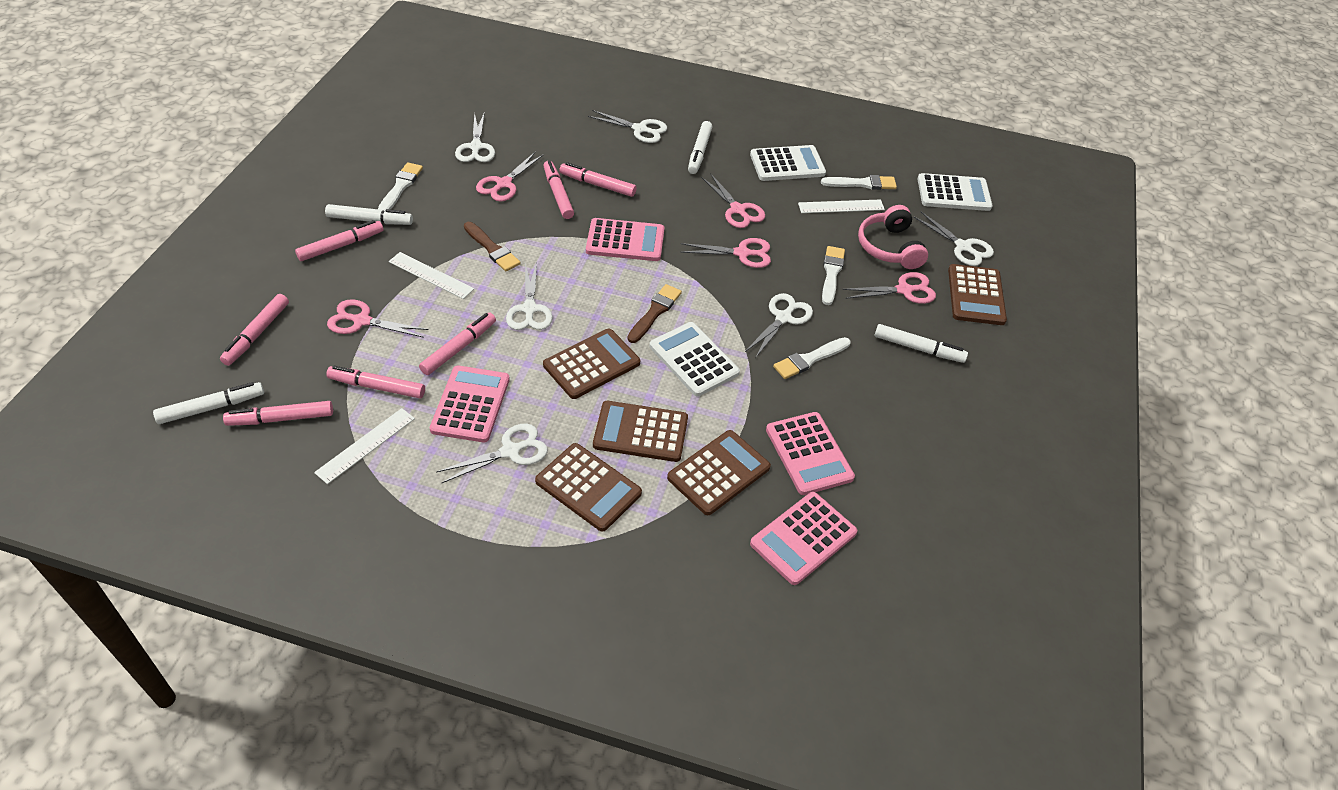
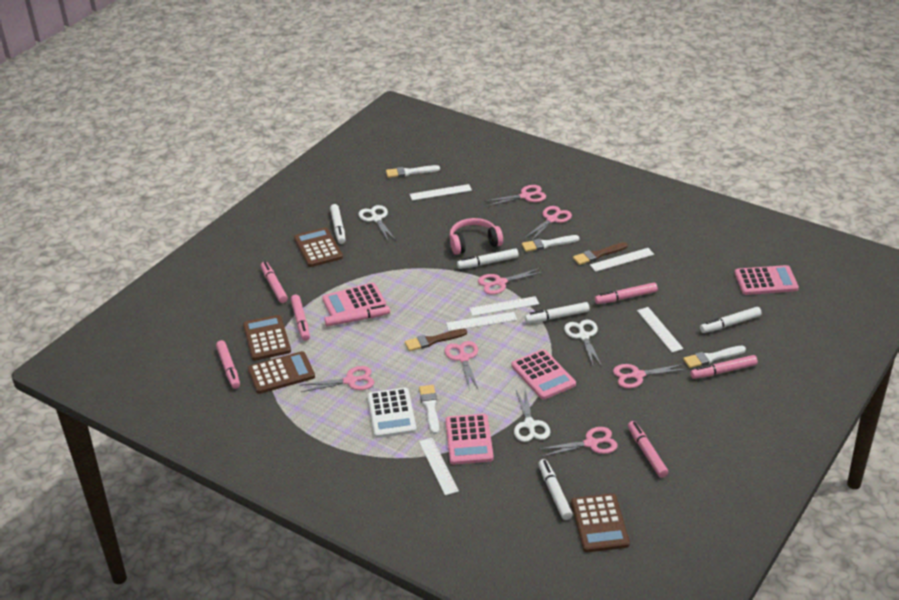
brown calculator: [535,443,642,532] [543,329,640,399] [593,401,688,462] [667,430,771,515] [948,264,1007,325] = 5 -> [243,315,291,361] [248,351,315,394] [294,227,343,267] [571,493,630,552] = 4
pink scissors: [327,299,429,338] [476,152,544,202] [680,238,771,268] [701,173,765,228] [843,272,936,304] = 5 -> [300,366,374,392] [444,341,479,390] [478,268,544,294] [484,185,546,206] [525,206,572,241] [538,427,618,457] [613,364,688,388] = 7
white calculator: [650,322,740,397] [750,145,826,181] [918,173,993,211] = 3 -> [367,388,417,438] = 1
white marker: [153,382,264,424] [325,204,413,225] [688,121,712,174] [875,324,968,363] = 4 -> [330,204,345,244] [457,249,519,269] [525,302,590,323] [538,459,573,520] [700,307,761,333] = 5
white ruler: [314,408,415,484] [389,252,474,299] [798,199,885,213] = 3 -> [410,184,472,200] [419,438,459,495] [446,312,517,331] [469,296,539,316] [590,248,654,272] [637,307,684,352] = 6
white scissors: [437,424,548,483] [455,112,495,162] [506,263,553,330] [588,110,667,143] [745,293,813,358] [914,212,994,266] = 6 -> [358,205,396,241] [514,390,550,442] [564,320,602,366] = 3

